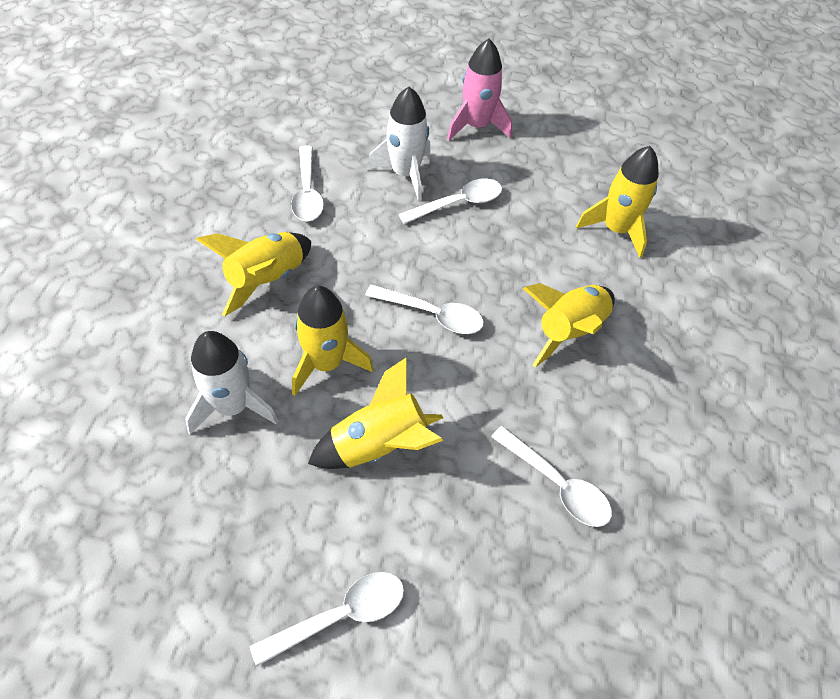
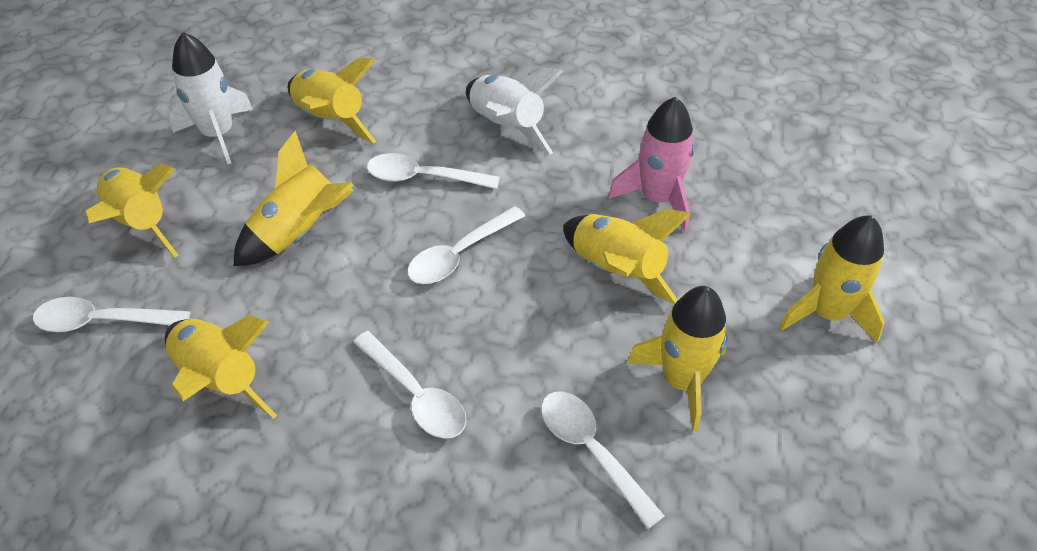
yellow rocket: [196,232,311,317] [292,286,373,396] [308,357,443,469] [523,283,615,367] [576,146,659,258] = 5 -> [86,163,179,258] [165,315,277,419] [234,130,354,266] [288,58,376,144] [563,209,691,305] [627,286,728,432] [779,215,885,343] = 7

